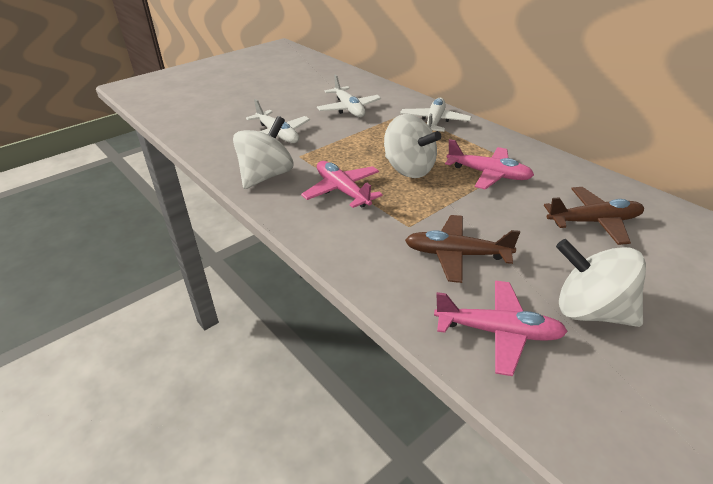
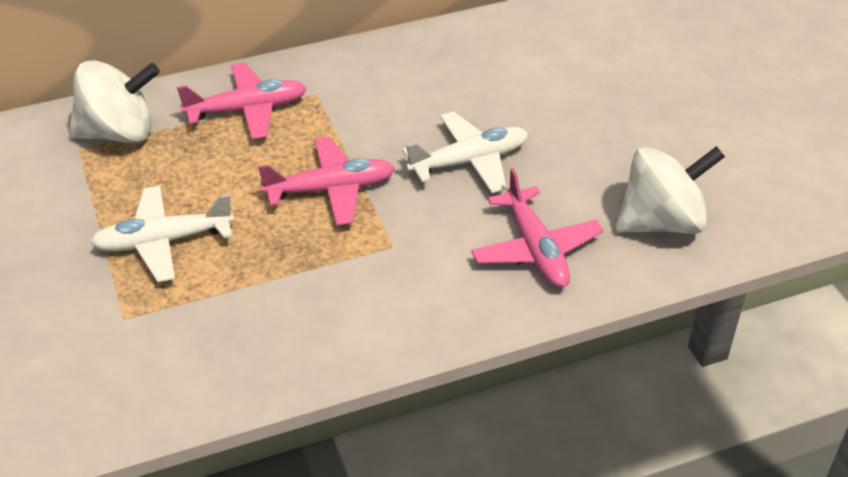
brown plane: [405,215,520,283] [544,187,644,245] = 2 -> none = 0
white plane: [246,99,310,143] [317,74,381,117] [400,98,471,132] = 3 -> [90,186,234,282] [402,112,528,193] = 2
white spinning top: [233,116,293,189] [384,114,441,178] [556,239,646,327] = 3 -> [69,60,160,143] [615,146,725,234] = 2

